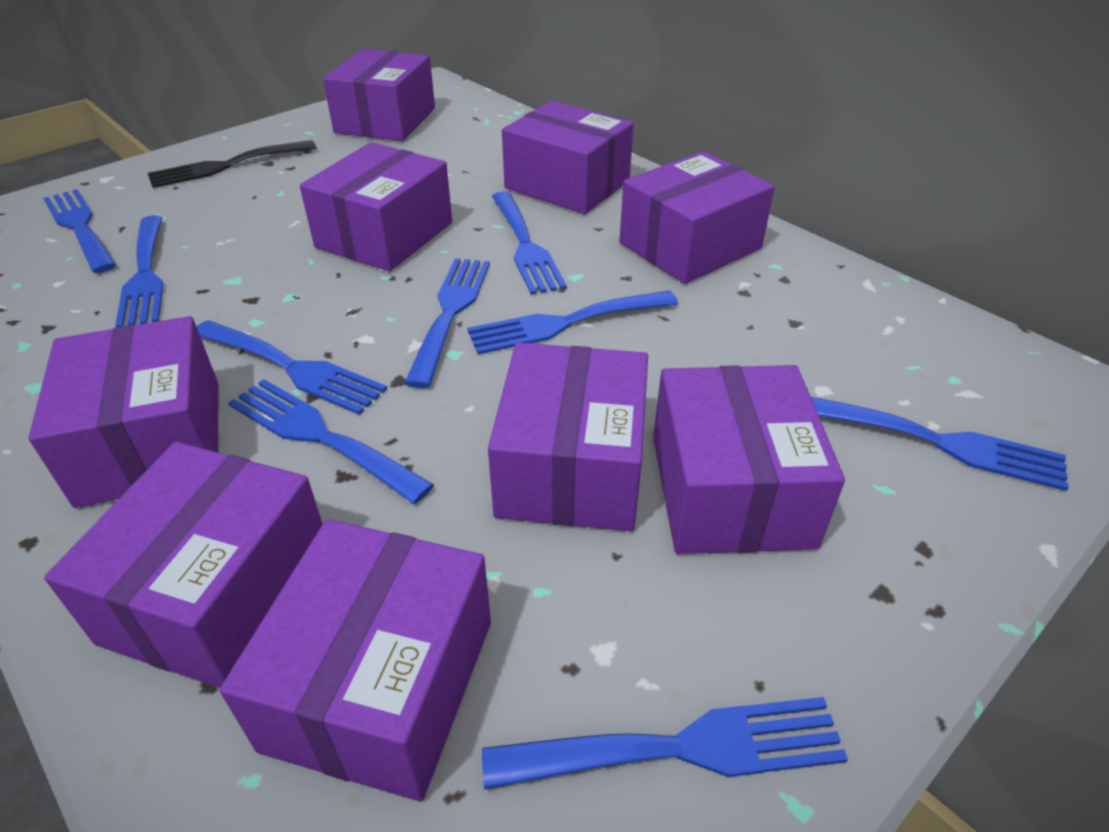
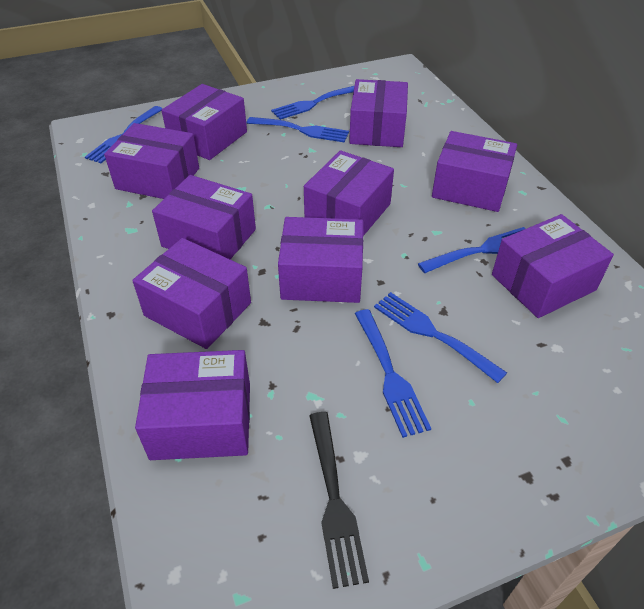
blue fork: [43,189,116,273] [115,215,164,327] [197,320,387,415] [228,379,434,504] [404,258,490,388] [467,290,678,354] [482,697,848,790] [492,191,567,295] [810,396,1069,491] = 9 -> [85,106,163,163] [247,117,349,142] [271,86,354,120] [355,309,431,438] [374,292,507,383] [418,227,526,273] = 6
purple box: [28,316,219,508] [44,442,323,688] [220,519,491,801] [300,142,452,271] [323,49,435,141] [488,343,648,531] [502,101,634,214] [619,151,775,284] [653,365,845,554] = 9 -> [104,123,199,199] [132,238,251,349] [135,350,250,460] [152,175,256,259] [161,84,247,160] [278,217,363,303] [304,150,394,236] [349,79,408,147] [432,131,517,212] [492,214,614,318] = 10

